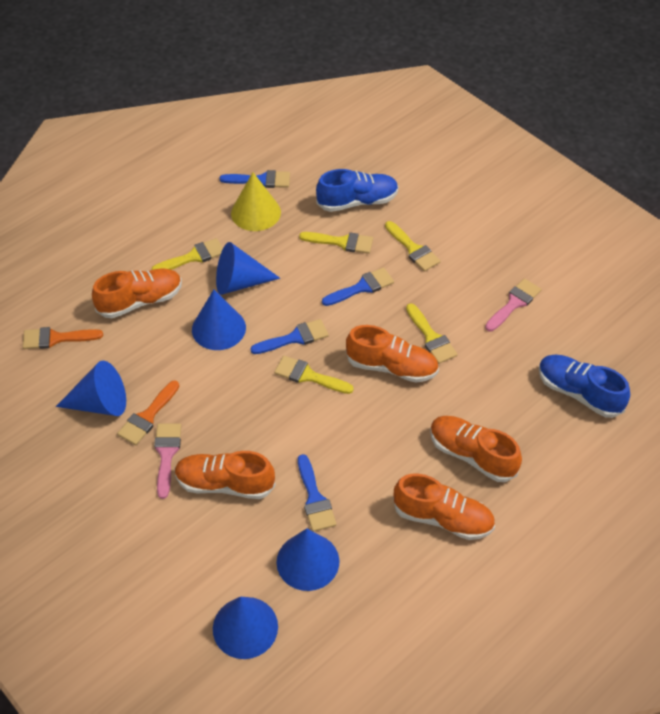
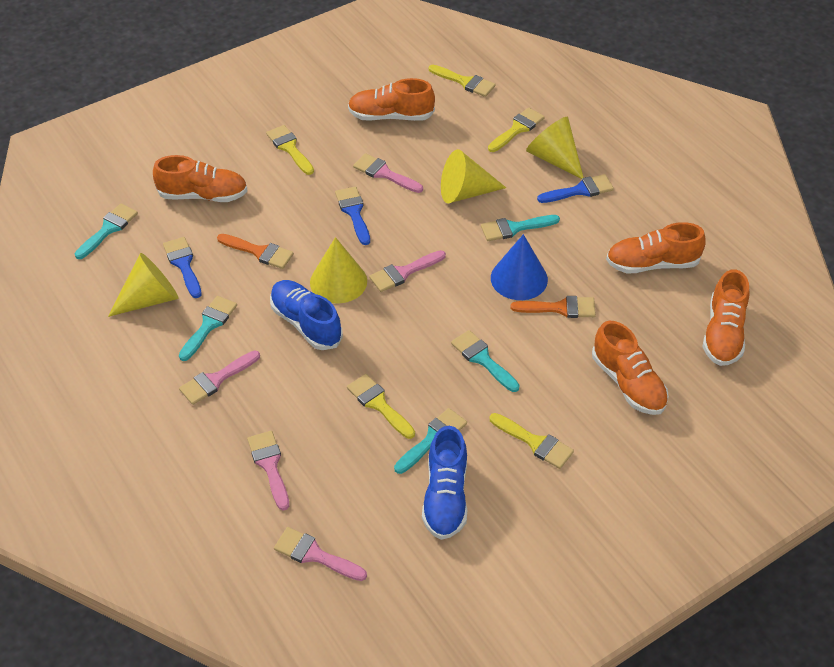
blue brush: [220,170,290,188] [250,319,329,354] [298,454,336,532] [322,267,394,306] = 4 -> [163,237,202,298] [335,187,370,245] [537,174,614,203] = 3
blue cone: [56,361,126,416] [192,290,246,350] [213,597,278,659] [216,242,280,295] [276,528,339,591] = 5 -> [491,234,548,300] = 1
pink brush: [154,423,181,499] [485,278,541,331] = 2 -> [179,350,260,405] [247,431,289,511] [274,527,367,581] [353,153,423,193] [369,250,446,292] = 5
turquoise brush: none = 0 -> [75,204,138,259] [179,296,237,361] [394,408,467,474] [451,330,520,392] [481,215,560,241] = 5
yellow cone: [231,172,281,231] = 1 -> [108,253,178,317] [310,237,367,303] [441,149,506,204] [526,117,584,179] = 4

